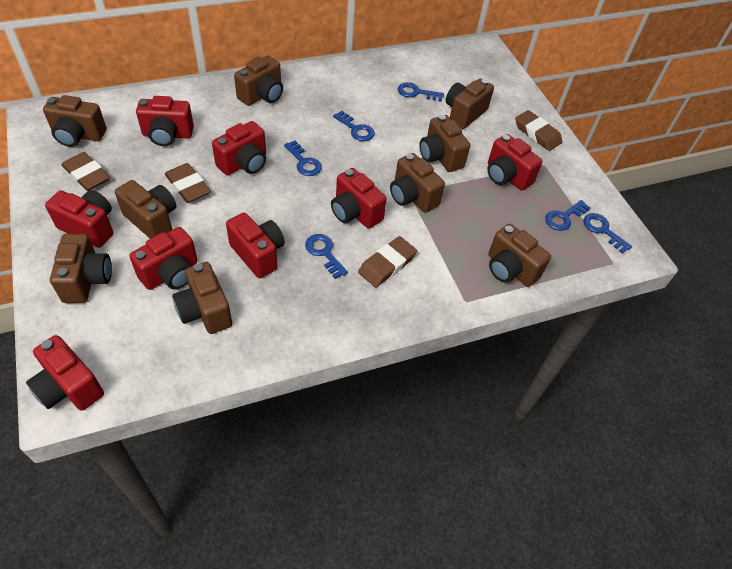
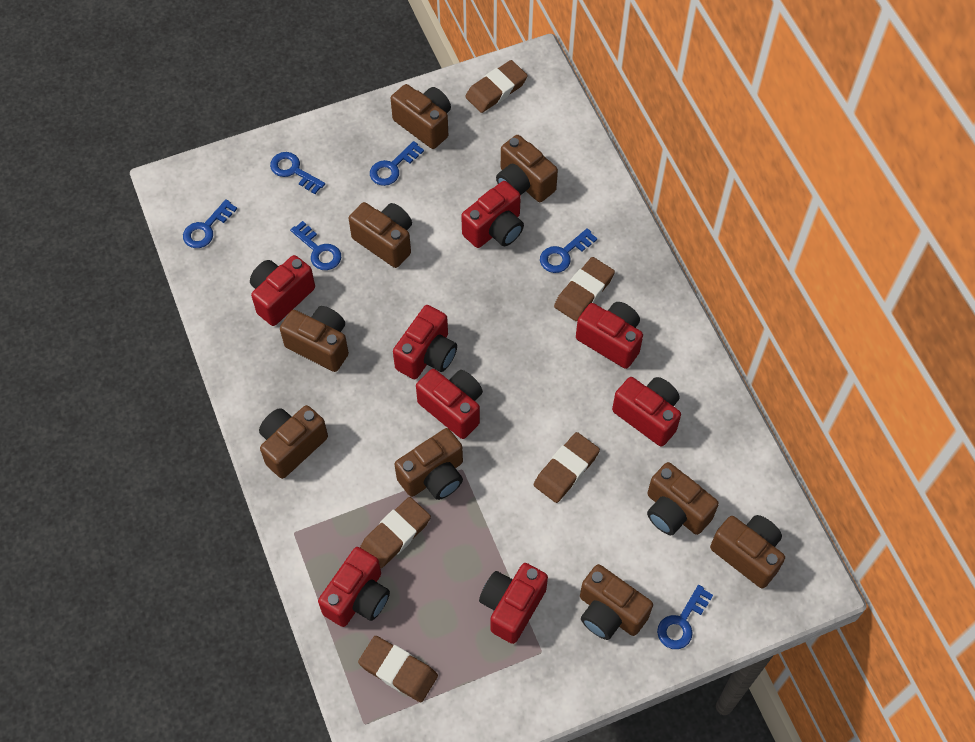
brown eraser: [62,152,110,191] [165,163,211,203] [358,236,417,287] [515,110,562,151] = 4 -> [358,636,438,702] [360,497,431,568] [465,60,528,113] [534,432,600,503] [554,257,615,321] = 5

